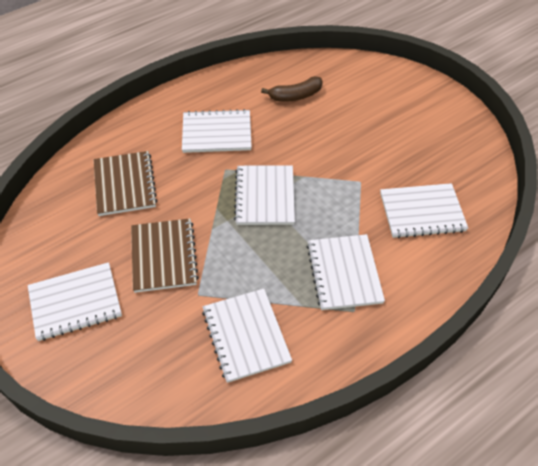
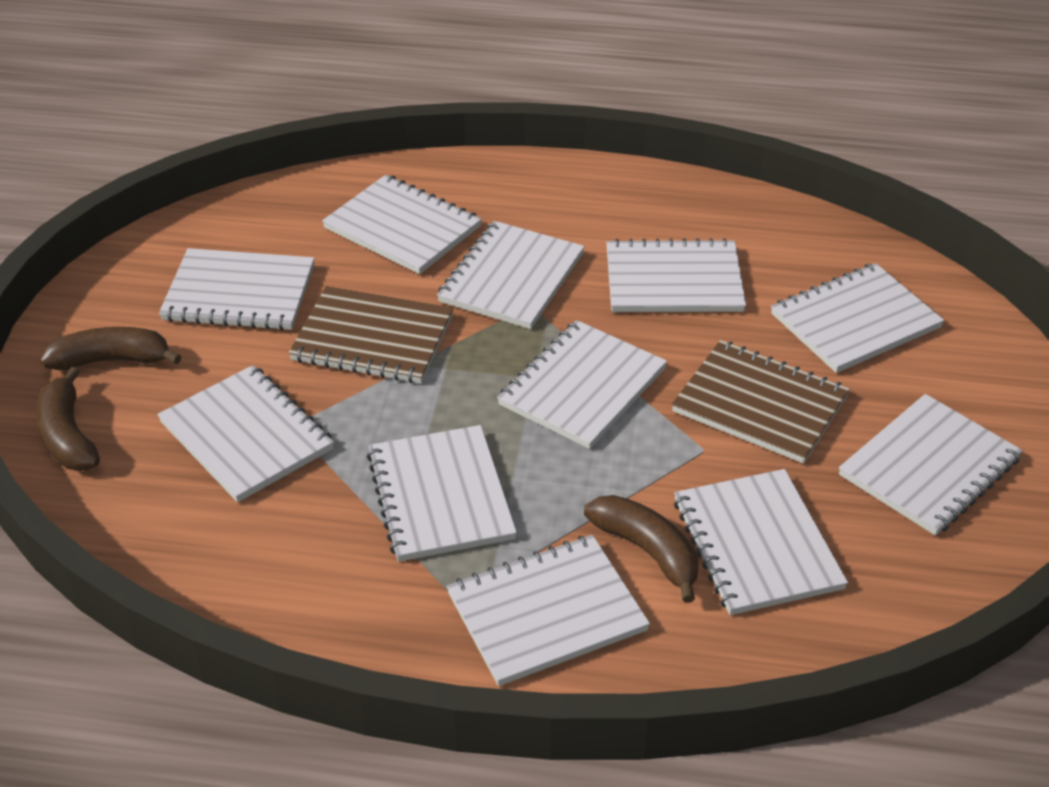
brown banana: [261,76,323,102] = 1 -> [36,367,100,471] [40,327,182,370] [584,495,698,603] = 3
white notebook: [28,262,122,341] [182,109,252,153] [202,289,292,383] [234,165,295,225] [307,234,385,310] [380,183,468,238] = 6 -> [157,365,334,502] [159,248,315,330] [322,175,482,274] [367,425,517,562] [437,221,585,329] [447,535,650,686] [497,320,667,449] [606,238,746,312] [674,469,848,615] [771,263,945,373] [839,394,1023,536] = 11

